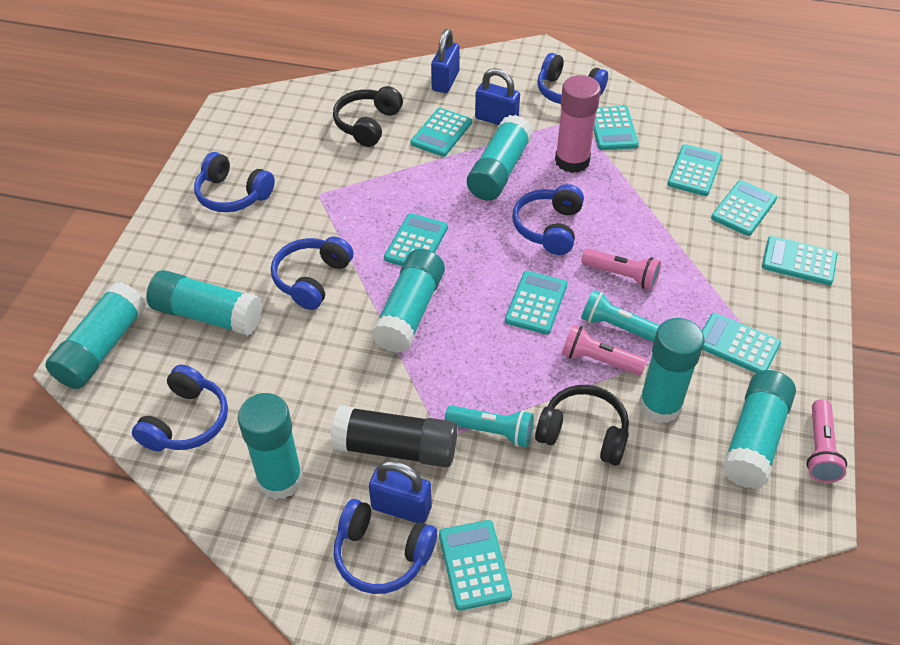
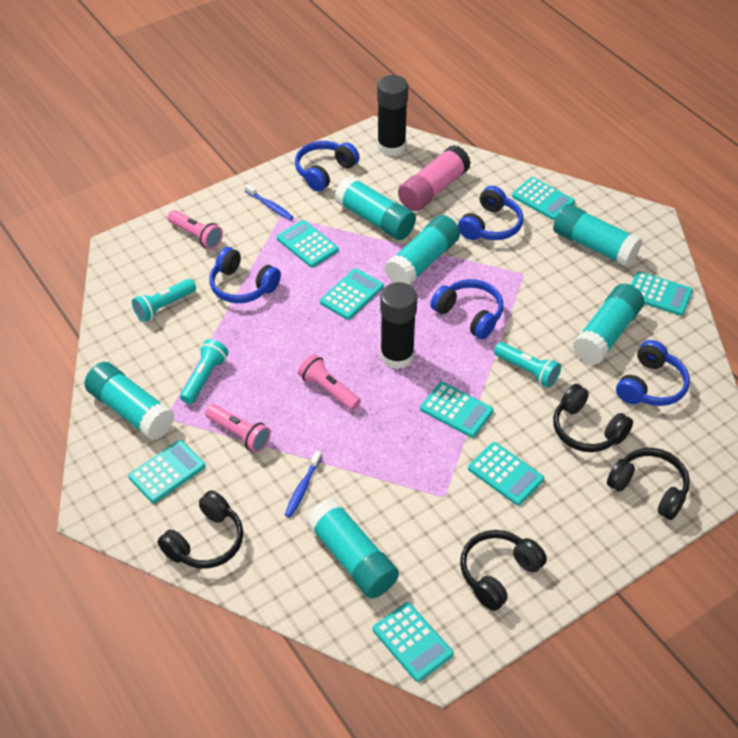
black glue stick: [331,405,457,467] = 1 -> [377,75,408,156] [380,282,417,369] = 2
black headphones: [333,86,403,147] [535,385,629,466] = 2 -> [157,490,243,569] [460,530,547,611] [553,384,633,452] [607,448,690,520] = 4
blue headphones: [132,365,228,451] [194,152,275,212] [271,237,353,310] [334,499,437,594] [512,184,584,255] [537,53,608,104] = 6 -> [209,247,281,303] [295,141,360,192] [430,279,503,339] [458,186,523,240] [616,340,690,406] = 5
blue padlock: [369,460,432,523] [431,29,460,93] [475,68,520,125] = 3 -> none = 0
blue toothbrush: none = 0 -> [245,184,293,220] [285,451,322,518] = 2
turquoise calculator: [384,213,448,266] [410,108,472,157] [439,520,512,611] [505,271,568,335] [594,106,639,150] [667,144,722,196] [702,313,781,373] [711,180,777,236] [762,236,838,285] = 9 -> [128,440,205,503] [277,220,339,267] [320,268,384,320] [373,602,453,682] [420,382,494,438] [468,442,544,506] [512,177,575,220] [631,271,693,316] = 8
turquoise flashlight: [445,406,534,447] [581,290,660,342] = 2 -> [132,279,196,322] [180,339,229,404] [494,342,561,388] = 3
turquoise glue stick: [45,282,146,389] [146,270,262,336] [238,393,303,499] [371,249,445,353] [467,115,533,201] [639,318,704,423] [722,370,796,489] = 7 -> [84,362,175,440] [306,498,399,598] [335,176,416,240] [385,215,460,285] [553,204,642,267] [573,284,644,364] = 6

